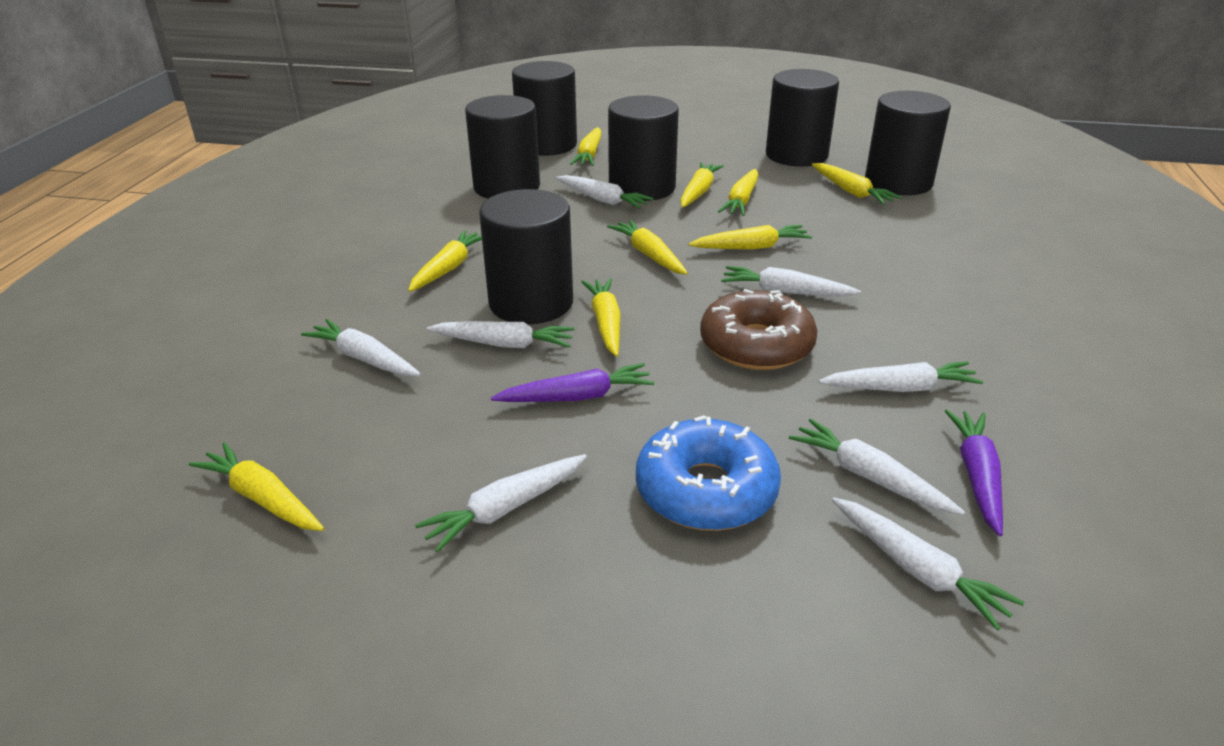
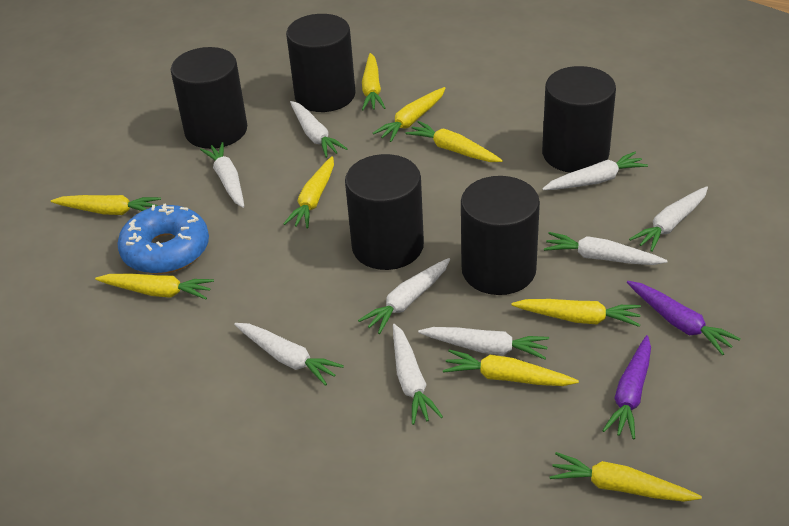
black cylinder: [465,95,540,199] [479,189,573,324] [512,61,577,156] [608,95,679,201] [766,69,839,166] [865,91,951,195] = 6 -> [171,47,247,149] [286,14,356,112] [345,154,424,270] [461,176,540,295] [542,66,616,173] = 5
brown donut: [700,289,818,370] = 1 -> none = 0
white carrot: [301,319,421,376] [415,454,587,553] [427,321,575,348] [556,175,654,209] [721,266,861,297] [789,419,965,515] [819,361,983,392] [832,497,1024,631] = 8 -> [200,142,244,208] [234,323,344,386] [290,101,347,158] [358,258,450,334] [393,324,443,425] [418,327,549,360] [542,152,648,190] [544,232,668,265] [629,186,708,252] = 9

